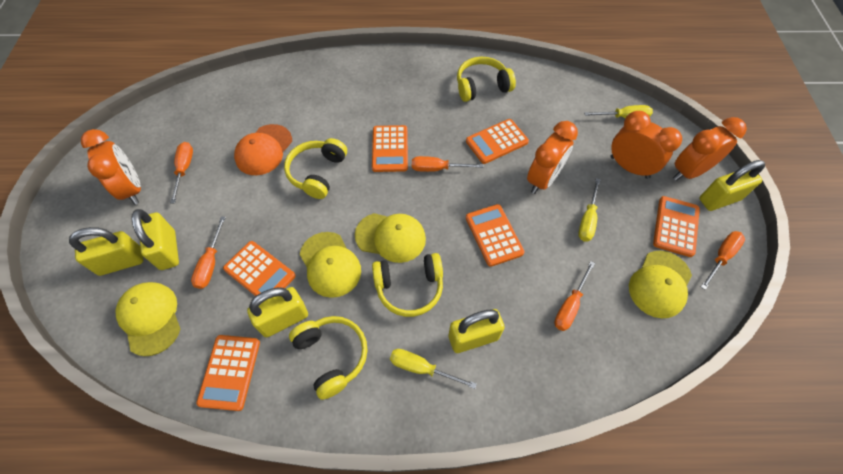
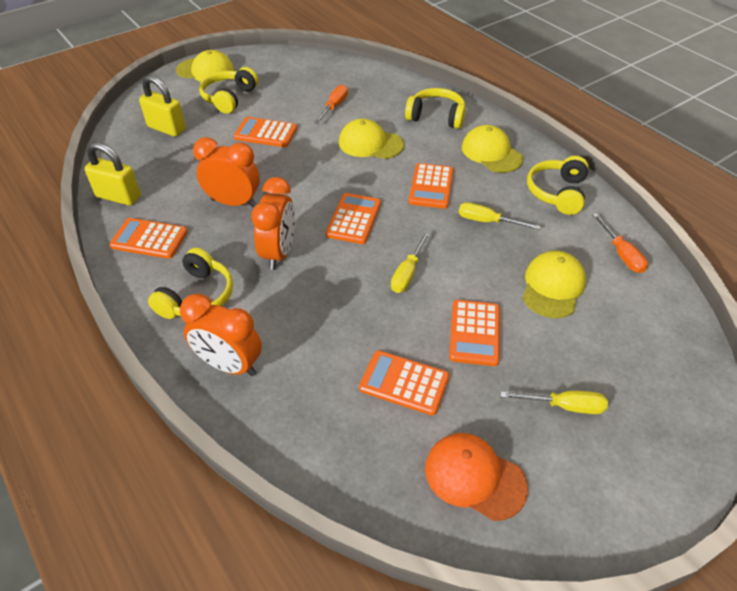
orange clock: [81,129,141,205] [527,121,578,194] [610,111,682,179] [673,117,747,181] = 4 -> [180,294,262,376] [193,137,260,207] [251,177,295,270] = 3
orange screwdriver: [170,142,193,203] [191,217,226,289] [412,156,483,172] [554,261,595,331] [701,231,745,290] = 5 -> [314,85,348,124] [593,213,648,273] = 2
yellow padlock: [69,227,144,276] [131,209,179,270] [247,287,308,337] [449,309,505,353] [699,160,765,211] = 5 -> [84,142,141,206] [139,75,186,137] = 2

